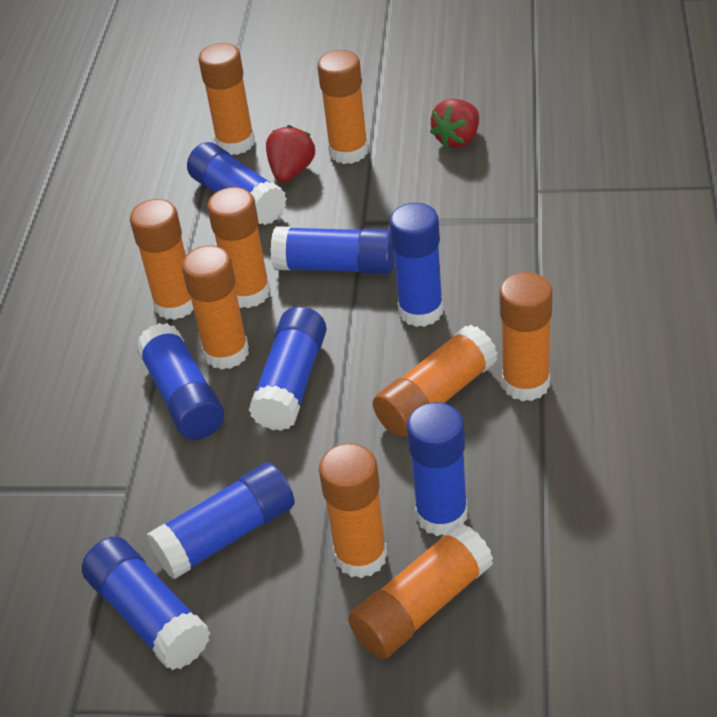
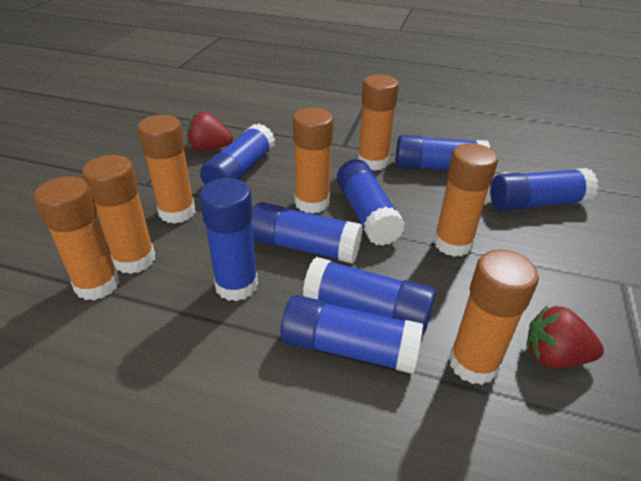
orange glue stick: [130,199,194,320] [182,245,249,370] [199,43,255,155] [207,187,271,308] [317,50,368,164] [319,443,388,578] [348,523,493,659] [373,325,498,437] [499,272,552,401] = 9 -> [34,176,120,300] [82,155,155,274] [138,115,196,224] [293,108,333,214] [358,75,399,171] [434,143,498,257] [449,250,539,385] = 7

